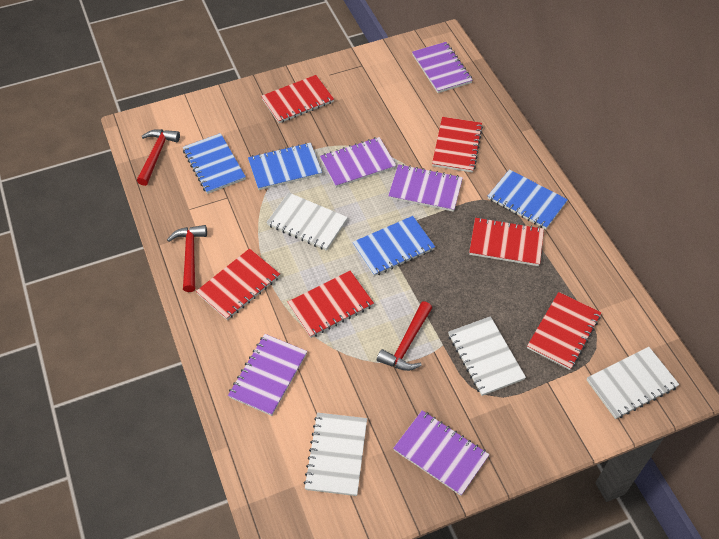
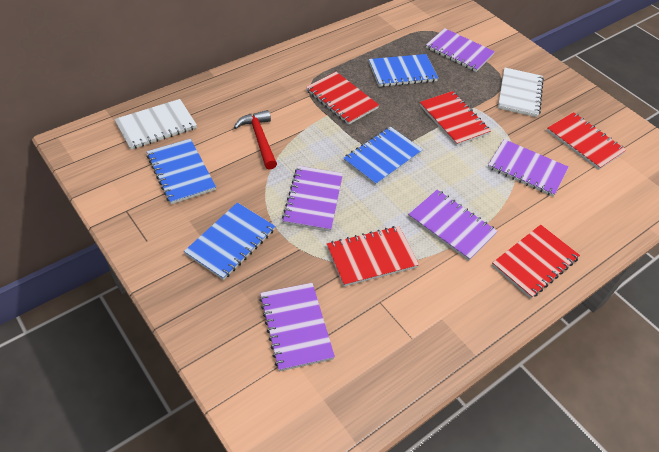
red hammer: [137,129,180,186] [167,225,207,292] [377,301,432,371] = 3 -> [234,110,277,170] = 1
red notebook: [196,248,280,320] [261,75,334,123] [288,270,374,338] [432,117,483,173] [469,217,544,266] [527,292,601,370] = 6 -> [306,72,379,125] [327,226,419,287] [420,91,491,146] [492,225,580,299] [547,112,626,170] = 5
white notebook: [266,192,348,251] [304,413,367,496] [448,316,526,396] [587,347,680,419] = 4 -> [114,99,197,150] [498,67,544,117] = 2

